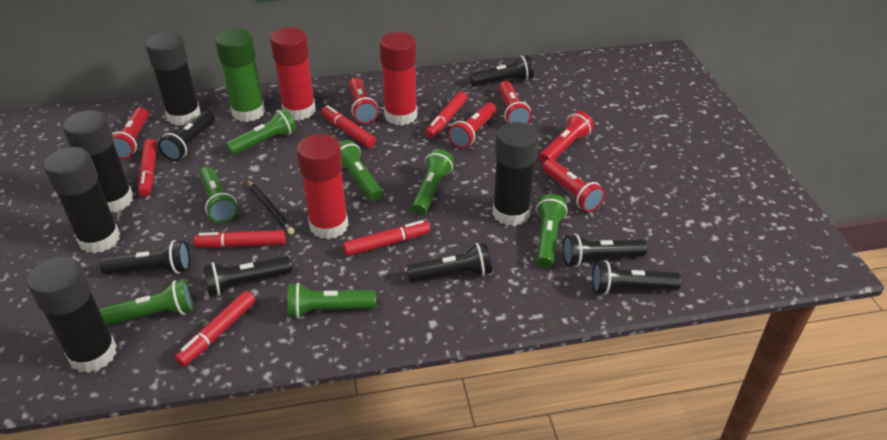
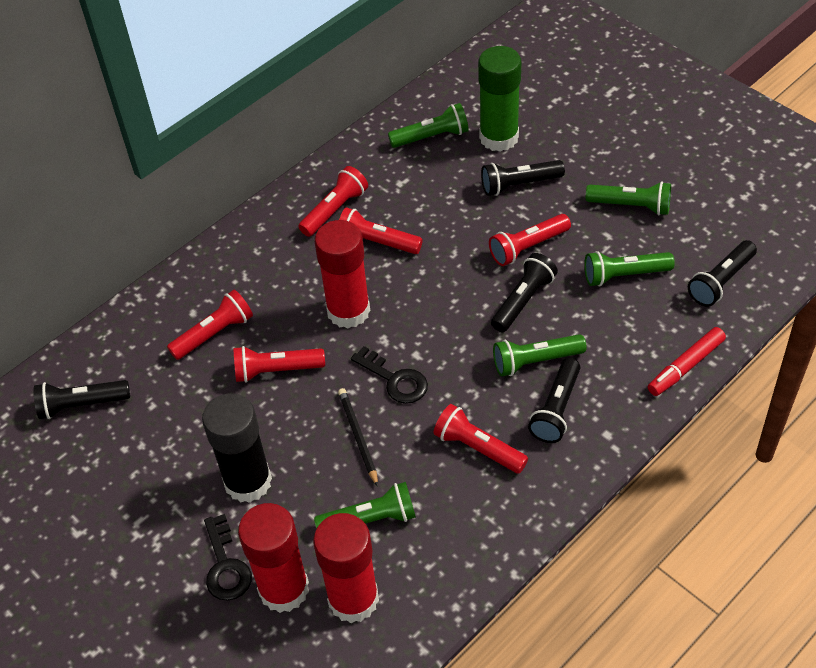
black flashlight: [100,240,190,275] [158,111,215,161] [203,256,292,297] [406,243,492,282] [469,55,534,86] [562,234,647,267] [592,261,681,295] = 7 -> [34,380,130,419] [481,160,565,196] [491,253,558,332] [528,358,580,443] [688,240,757,307] = 5
black glue stick: [27,256,117,373] [44,147,120,253] [63,110,134,212] [145,32,201,126] [492,122,539,226] = 5 -> [202,393,272,503] = 1
black key: none = 0 -> [204,514,252,601] [351,346,428,404] = 2
green flashlight: [99,279,193,326] [199,166,238,223] [226,108,296,155] [288,283,376,318] [339,140,382,201] [412,149,454,215] [536,194,568,268] = 7 -> [314,482,416,529] [388,103,469,148] [493,334,587,377] [584,251,675,286] [586,182,671,215] = 5
red marker: [138,139,157,197] [175,291,256,367] [194,230,286,248] [321,105,376,148] [343,220,430,256] [425,91,467,138] = 6 -> [648,327,726,396] = 1

